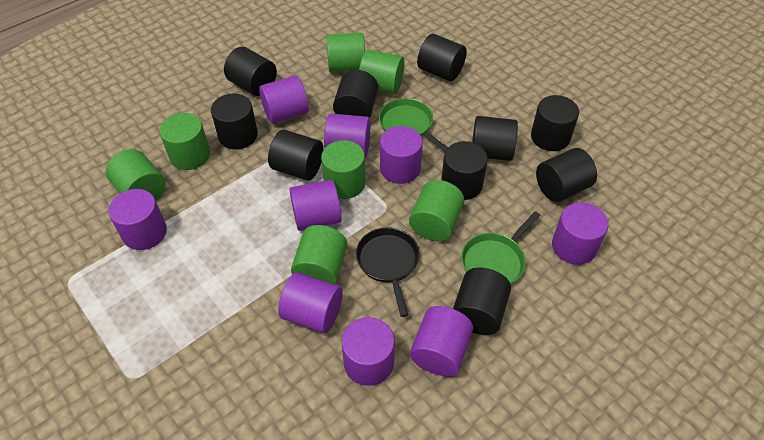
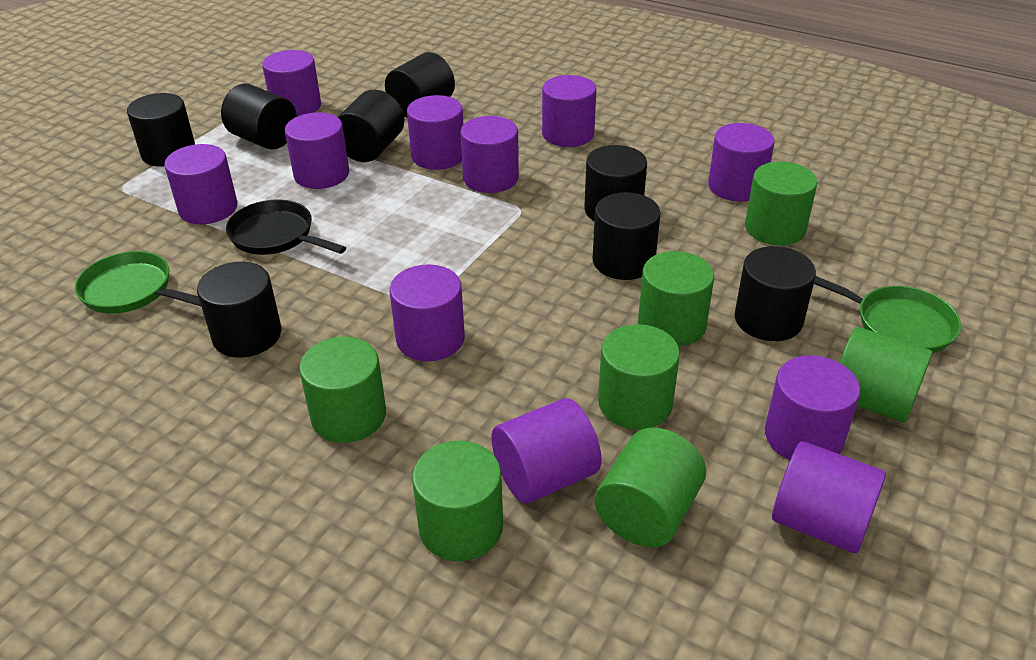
black cylinder: [211,93,258,149] [224,47,277,96] [268,130,324,181] [333,70,378,118] [417,34,467,81] [441,141,488,200] [453,267,511,335] [472,116,518,161] [531,95,579,151] [536,148,597,202] = 10 -> [127,93,195,167] [197,262,281,358] [221,84,297,149] [338,90,405,162] [385,52,455,118] [584,145,647,221] [593,192,660,280] [735,246,816,341] = 8
purple cylinder: [108,189,167,250] [259,75,309,124] [278,272,343,333] [289,179,342,231] [324,114,370,157] [342,317,395,386] [380,126,423,184] [410,306,473,376] [552,202,608,265] = 9 -> [164,144,237,224] [262,50,321,117] [285,112,349,189] [390,264,465,361] [407,95,463,170] [460,116,519,193] [491,398,601,504] [542,75,596,147] [708,123,774,202] [765,355,861,460] [772,441,886,553] = 11

